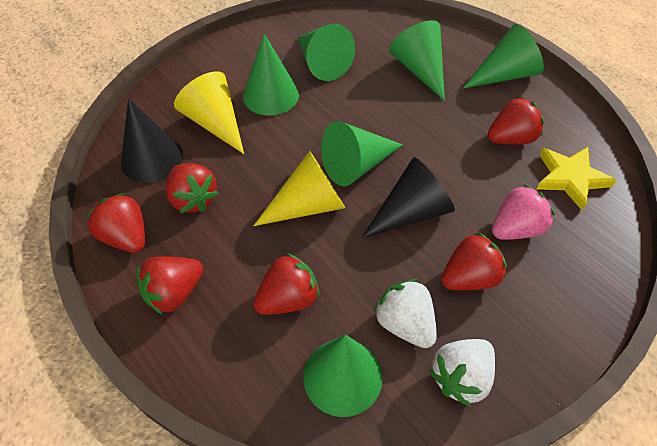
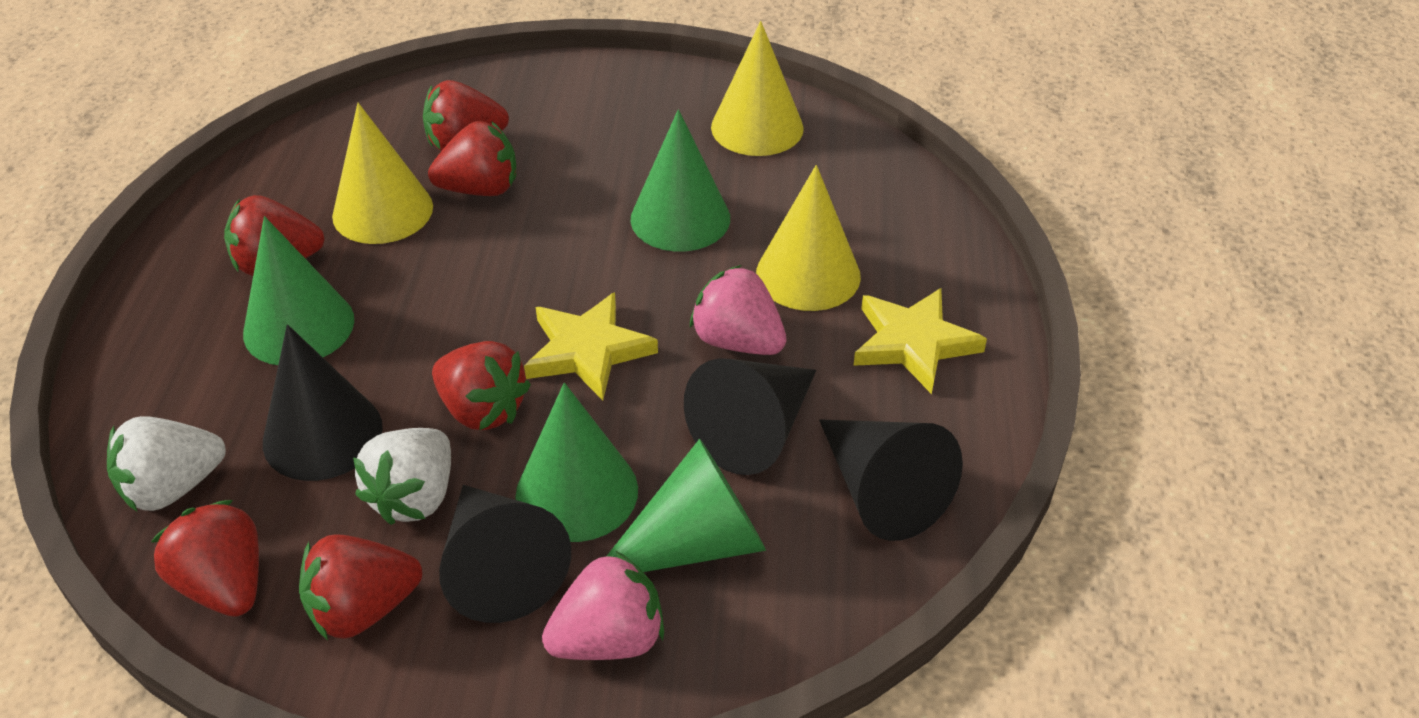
black cone: [121,98,183,183] [362,157,455,238] = 2 -> [263,324,383,481] [439,485,571,623] [684,358,816,475] [819,419,963,541] = 4
green cone: [243,34,299,116] [298,24,355,81] [303,335,383,417] [321,121,403,186] [389,20,445,101] [463,24,544,89] = 6 -> [243,216,354,365] [515,383,638,542] [606,439,766,572] [631,110,730,252] = 4
pink strawberry: [492,184,555,240] = 1 -> [542,551,664,660] [690,265,787,355] = 2
yellow cone: [174,71,244,154] [253,151,345,226] = 2 -> [332,103,433,244] [711,21,804,156] [756,165,861,311] = 3
yellow star: [536,147,616,210] = 1 -> [524,292,658,400] [853,288,987,394] = 2

